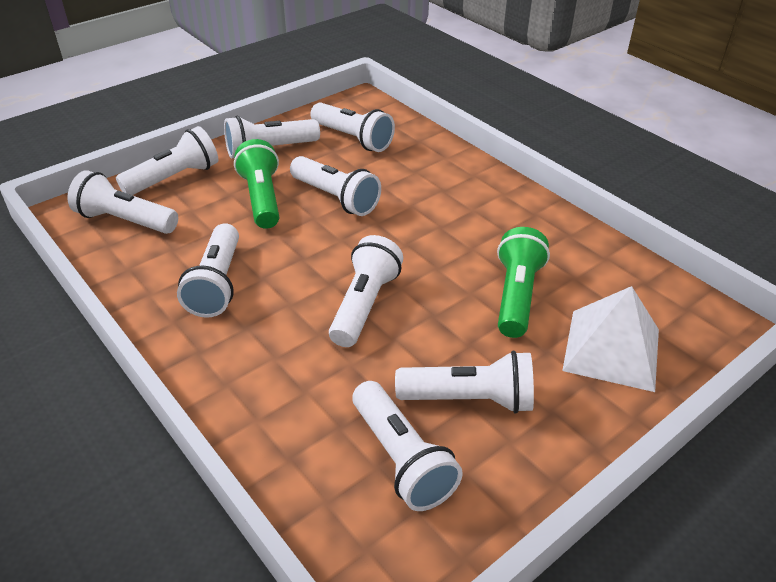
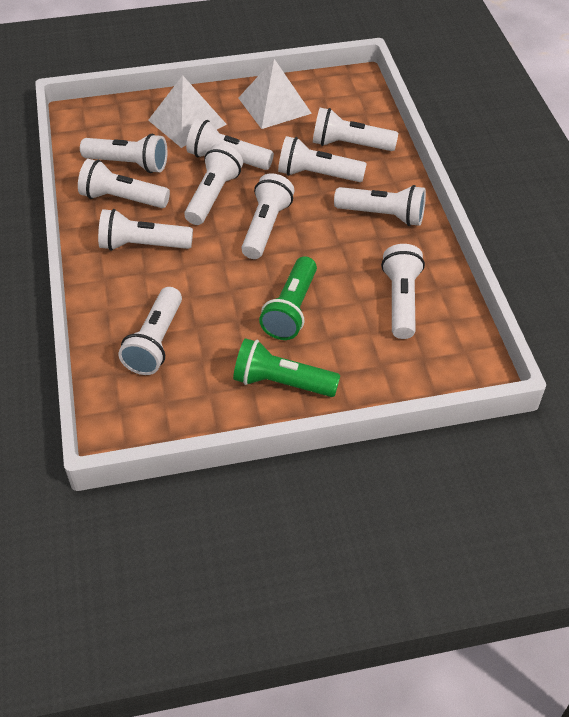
white flashlight: [68,170,178,234] [116,126,218,195] [177,223,239,318] [224,116,320,159] [290,156,381,216] [310,103,395,152] [329,235,403,347] [352,381,463,511] [395,351,534,414] = 9 -> [78,159,170,208] [80,134,167,173] [98,209,193,251] [119,287,182,375] [184,144,243,225] [186,118,274,170] [241,173,294,259] [278,136,367,182] [313,108,398,151] [334,185,426,226] [381,244,425,339] = 11
white pyramid: [562,286,659,392] = 1 -> [148,75,227,148] [238,59,312,129] = 2

